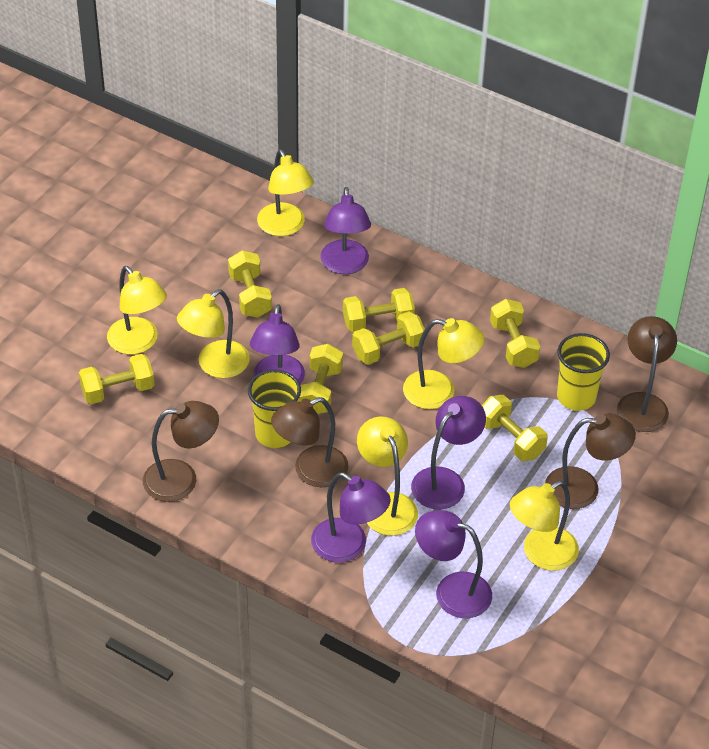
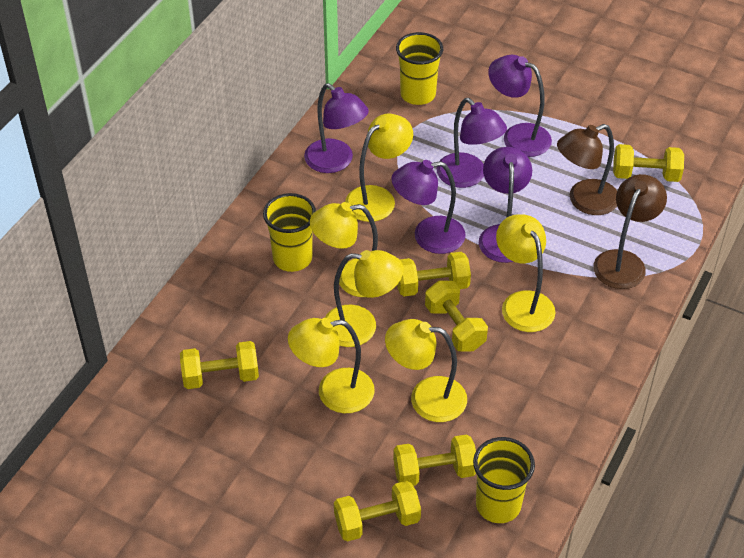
brown lamp: [143,401,219,502] [271,397,349,487] [545,414,636,509] [617,316,677,432] = 4 -> [557,124,617,215] [593,174,667,289] = 2
yellow cup: [248,369,301,448] [557,333,610,411] = 2 -> [263,193,316,272] [396,32,443,105] [473,437,535,523] = 3
yellow dumbbell: [79,354,154,404] [228,250,272,318] [298,344,343,414] [343,288,415,332] [352,311,425,365] [482,395,548,461] [490,299,540,368] = 7 -> [180,341,259,389] [334,481,421,542] [393,434,476,486] [397,252,471,296] [425,280,488,352] [613,144,684,182] = 6

